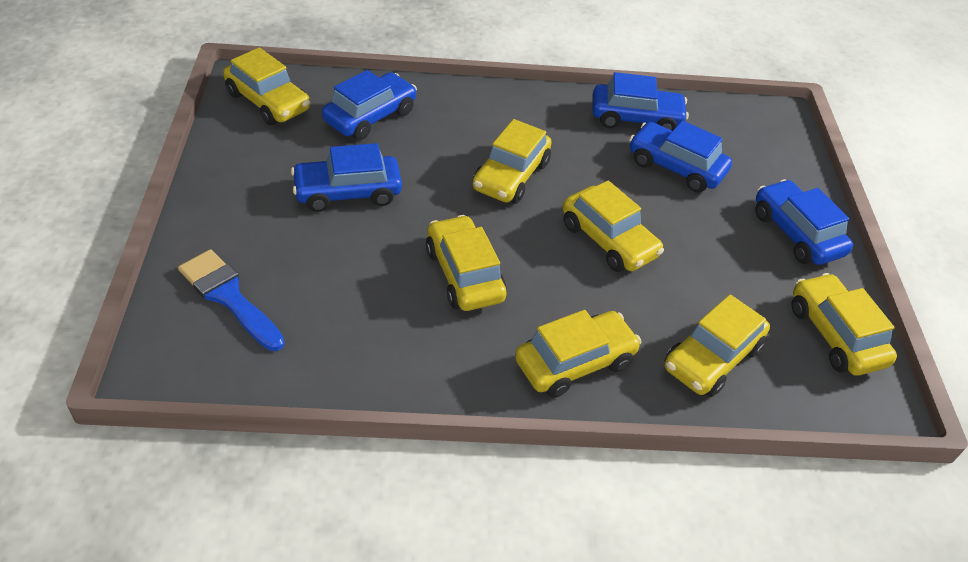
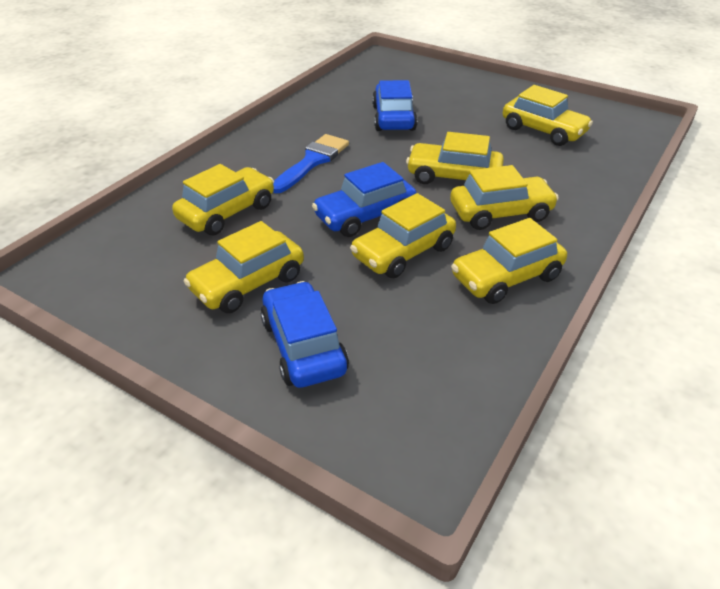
blue car: [291,143,402,212] [322,70,417,140] [592,72,689,131] [629,121,732,193] [755,179,853,265] = 5 -> [261,281,349,388] [312,162,416,237] [372,80,417,131] = 3

